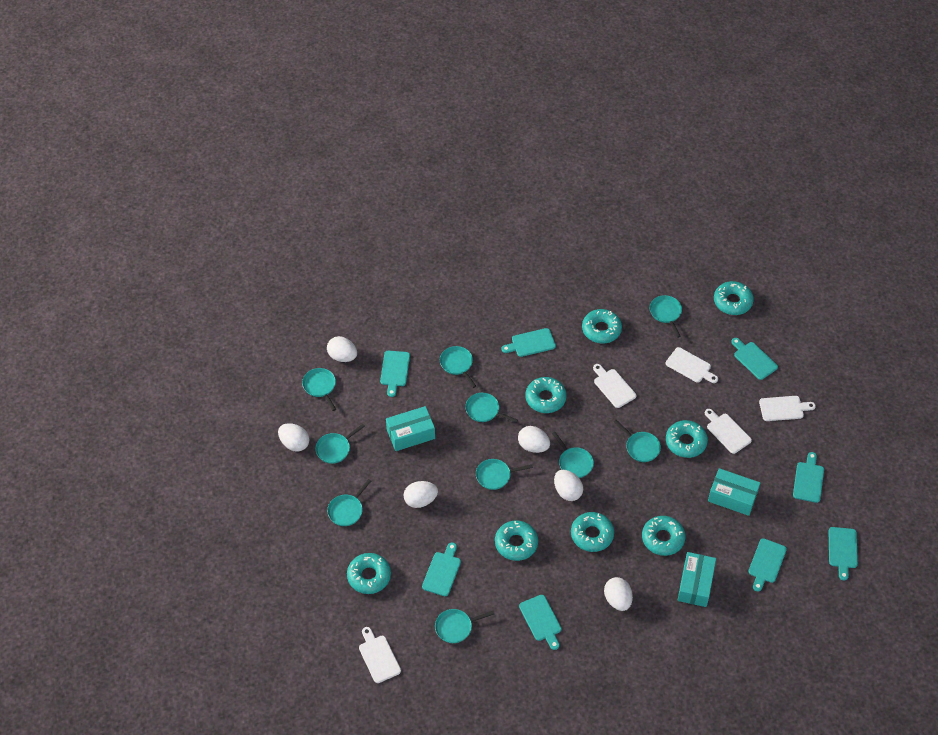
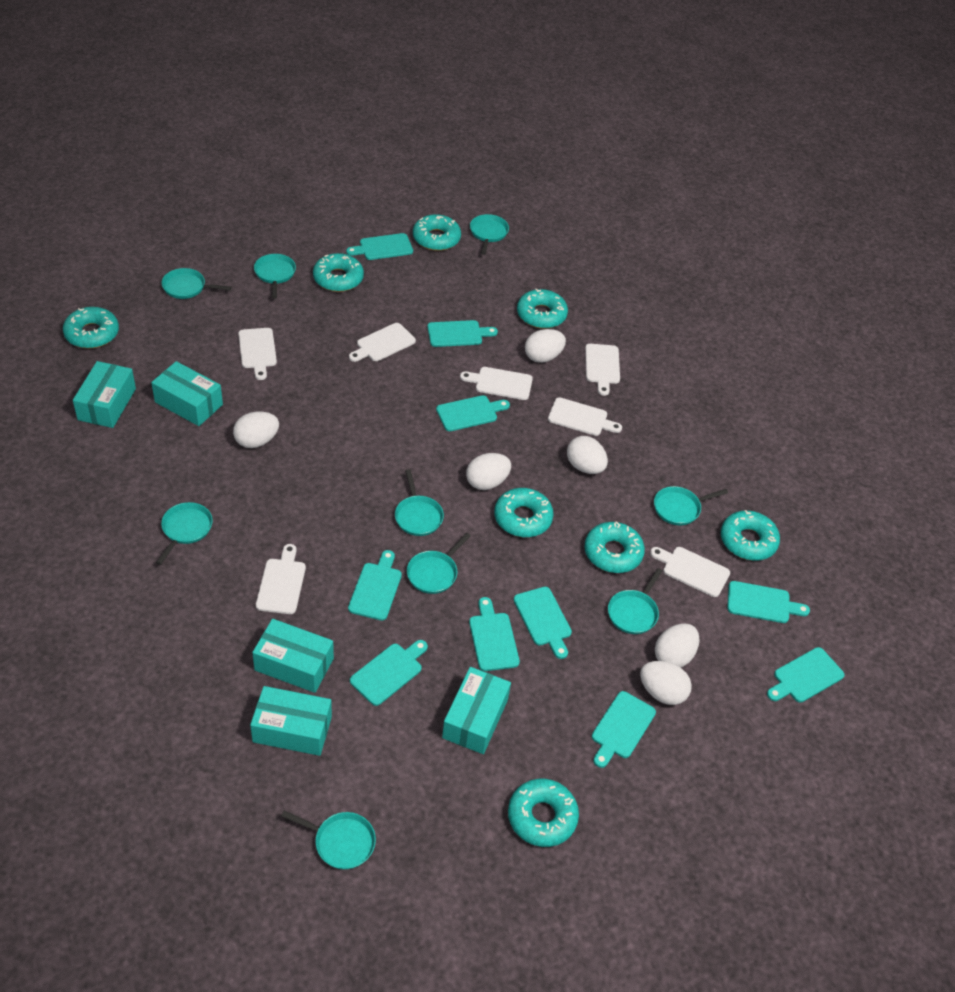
turquoise box: [386,406,435,451] [677,552,716,607] [708,468,760,516] = 3 -> [73,361,136,428] [151,361,223,426] [250,686,332,756] [252,619,334,693] [442,667,511,754] = 5
turquoise cutting board: [380,351,410,397] [422,542,461,596] [501,328,556,357] [519,595,561,650] [731,338,778,380] [748,538,787,591] [793,452,824,503] [829,527,858,580] = 8 -> [346,233,413,260] [348,550,402,620] [350,640,428,706] [427,320,498,347] [436,395,510,431] [469,597,520,671] [514,587,572,659] [592,691,656,768] [727,581,810,623] [767,647,845,703] = 10
turquoise pan: [302,368,336,411] [315,424,365,464] [327,479,371,526] [435,609,494,643] [440,346,476,388] [465,393,518,423] [476,459,533,490] [552,432,594,478] [614,420,661,462] [649,295,682,338] = 10 -> [156,502,213,565] [161,268,231,299] [254,254,296,298] [281,811,376,870] [395,469,444,536] [407,533,471,594] [470,214,509,255] [608,568,662,634] [654,486,728,525] = 9
white cutting board: [359,627,401,683] [593,364,636,408] [666,347,718,383] [705,409,752,454] [759,396,816,421] = 5 -> [238,328,277,380] [256,544,306,614] [349,323,416,362] [460,367,533,400] [548,397,622,436] [585,344,620,396] [650,547,730,597] = 7

